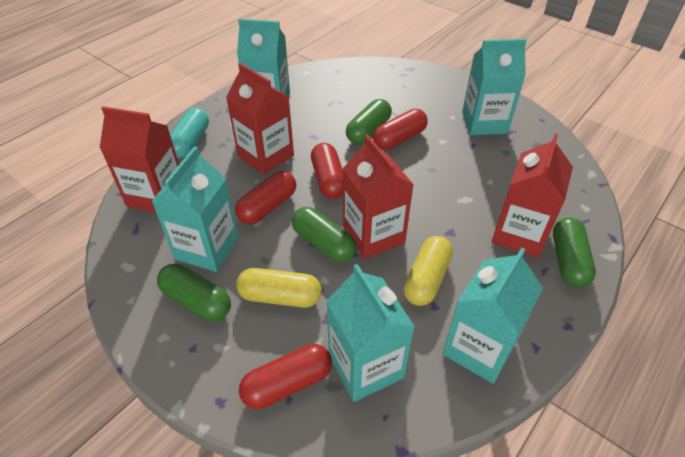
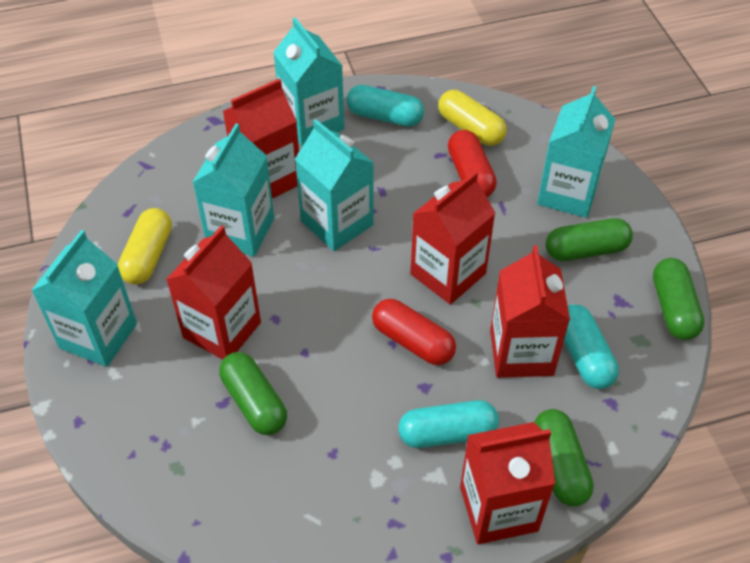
red capsule: [235,171,296,224] [239,344,332,409] [311,143,343,199] [373,109,428,150] = 4 -> [372,299,456,365] [448,130,497,197] = 2
red carton: [100,106,179,213] [226,63,294,175] [343,135,414,259] [491,134,573,258] = 4 -> [166,225,261,360] [223,79,299,199] [410,171,495,304] [460,422,555,544] [490,245,570,378] = 5
turquoise capsule: [170,108,209,158] = 1 -> [346,85,424,127] [398,400,499,448] [564,304,619,389] = 3

